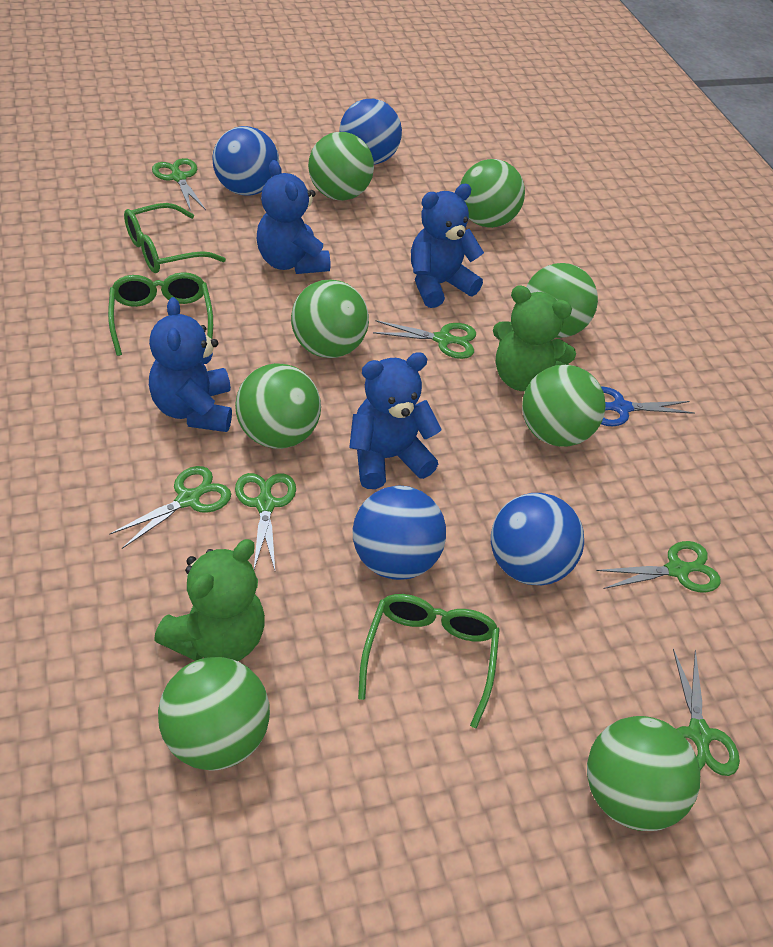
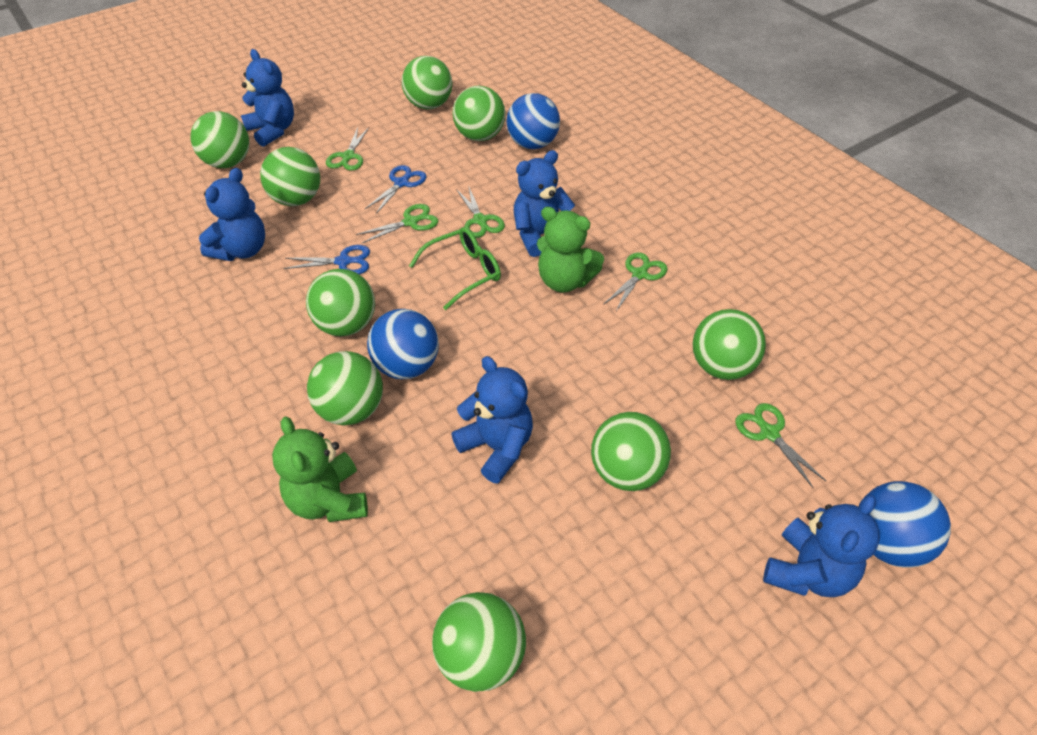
blue ball: [212,126,279,196] [339,99,402,165] [353,486,446,580] [491,493,584,585] = 4 -> [367,309,439,379] [506,93,560,149] [866,481,951,568] = 3
blue scissors: [601,386,695,426] = 1 -> [284,245,370,274] [365,165,427,214] = 2
blue teddy bear: [149,297,232,432] [257,160,330,274] [349,352,442,489] [411,184,484,308] = 4 -> [199,168,265,261] [241,49,294,147] [451,356,533,484] [514,150,575,257] [763,495,880,597] = 5
green ball: [158,657,270,770] [235,363,321,449] [291,280,369,358] [308,132,374,200] [460,159,525,228] [522,365,606,447] [526,263,598,338] [587,716,700,831] = 8 -> [191,111,249,168] [260,147,320,206] [306,269,375,336] [307,351,383,425] [402,56,452,109] [432,592,526,692] [453,86,505,141] [591,412,671,491] [693,309,766,380] = 9
green glasses: [108,272,213,356] [124,203,226,273] [358,594,500,728] = 3 -> [409,227,501,310] = 1
green scissors: [109,466,231,549] [152,158,206,211] [235,473,296,570] [373,320,476,359] [596,541,721,593] [673,648,740,776] = 6 -> [326,127,369,171] [356,204,438,244] [456,185,505,238] [603,252,668,311] [735,403,826,488] = 5

